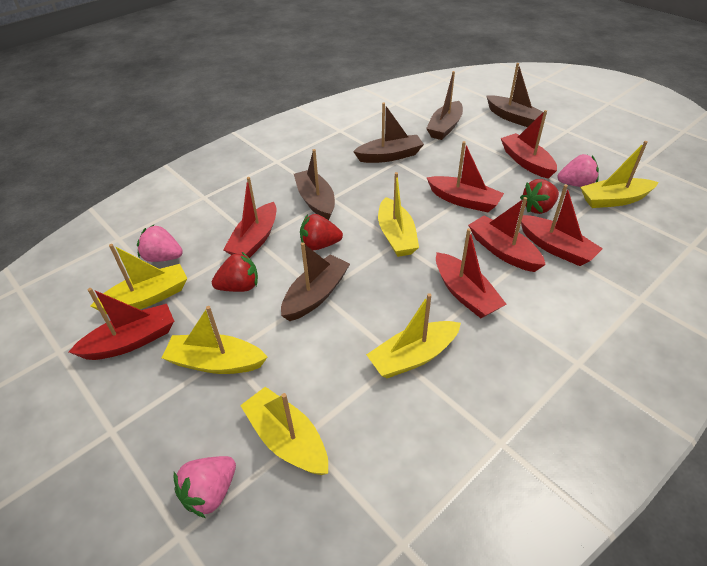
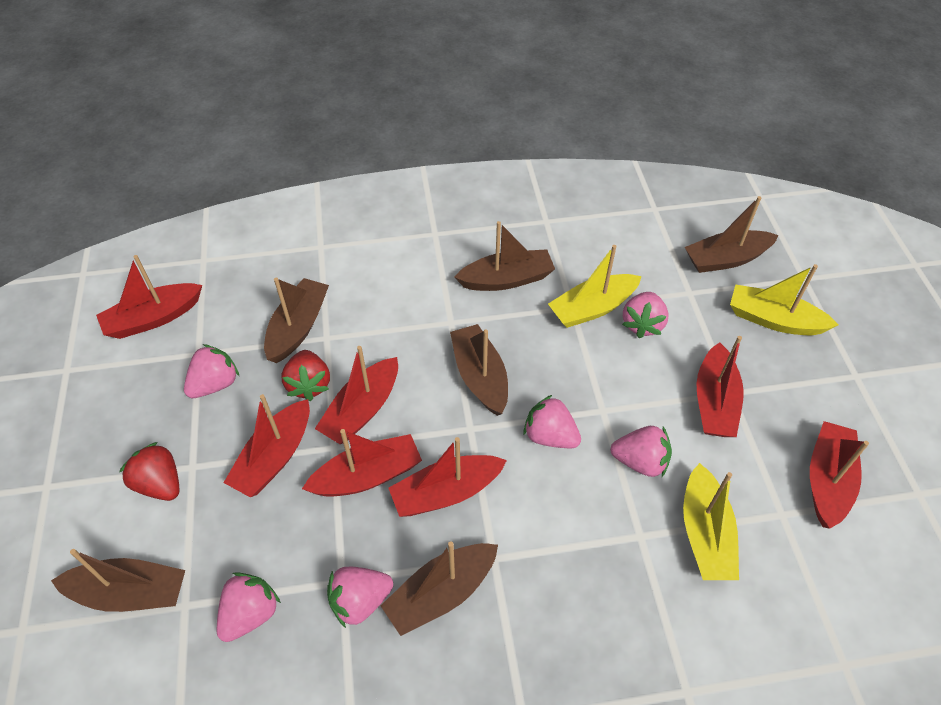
brown boat: [281,242,350,321] [294,149,335,220] [353,103,424,163] [426,71,463,140] [486,63,543,127] = 5 -> [51,549,185,612] [264,277,329,363] [381,542,498,636] [450,324,508,416] [454,221,555,291] [685,196,779,273] = 6
pink strawberry: [137,225,183,262] [174,456,236,518] [557,154,599,187] = 3 -> [184,344,239,398] [217,572,281,642] [327,567,393,628] [523,395,581,448] [610,426,672,477] [622,292,669,338] = 6
red strawberry: [212,252,258,292] [300,214,343,251] [520,179,559,214] = 3 -> [119,442,180,501] [282,350,330,401] = 2
yellow boat: [90,244,187,314] [162,306,267,374] [240,387,328,475] [366,293,461,378] [378,172,419,257] [580,141,658,208] = 6 -> [548,245,642,328] [683,463,739,580] [730,264,838,335] = 3

